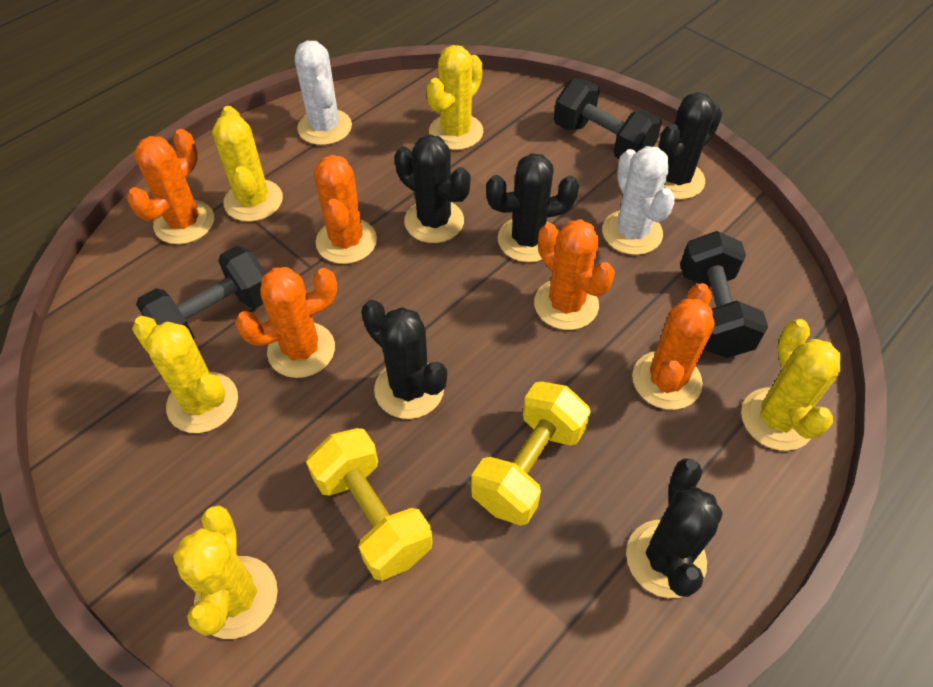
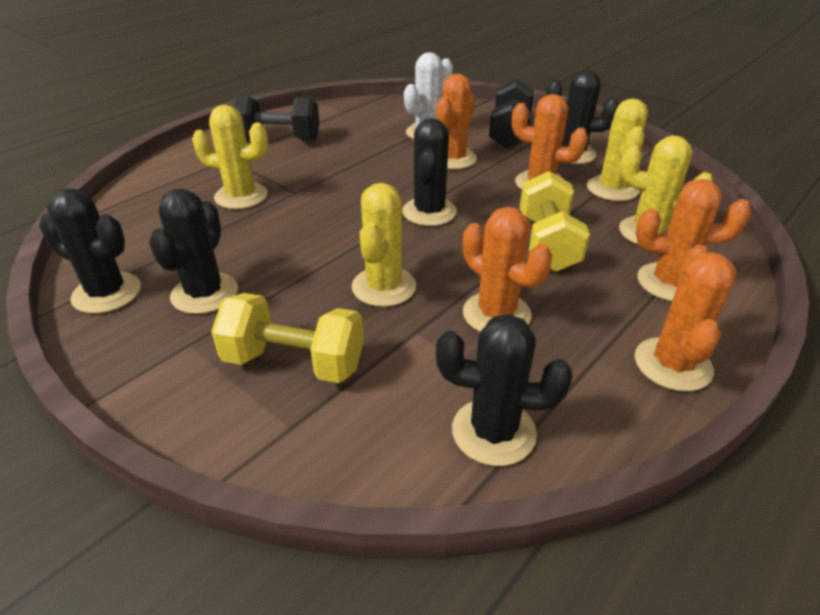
black dumbbell: [136,246,266,340] [554,79,662,159] [680,231,768,358] = 3 -> [232,96,319,140] [489,79,534,148] = 2
white cactus: [295,41,352,145] [602,146,675,255] = 2 -> [404,52,453,140] = 1
yellow cactus: [132,316,238,433] [173,505,278,639] [212,106,283,222] [426,45,483,150] [741,319,841,451] = 5 -> [192,105,268,209] [352,183,416,307] [587,98,648,201] [619,136,714,245] = 4

